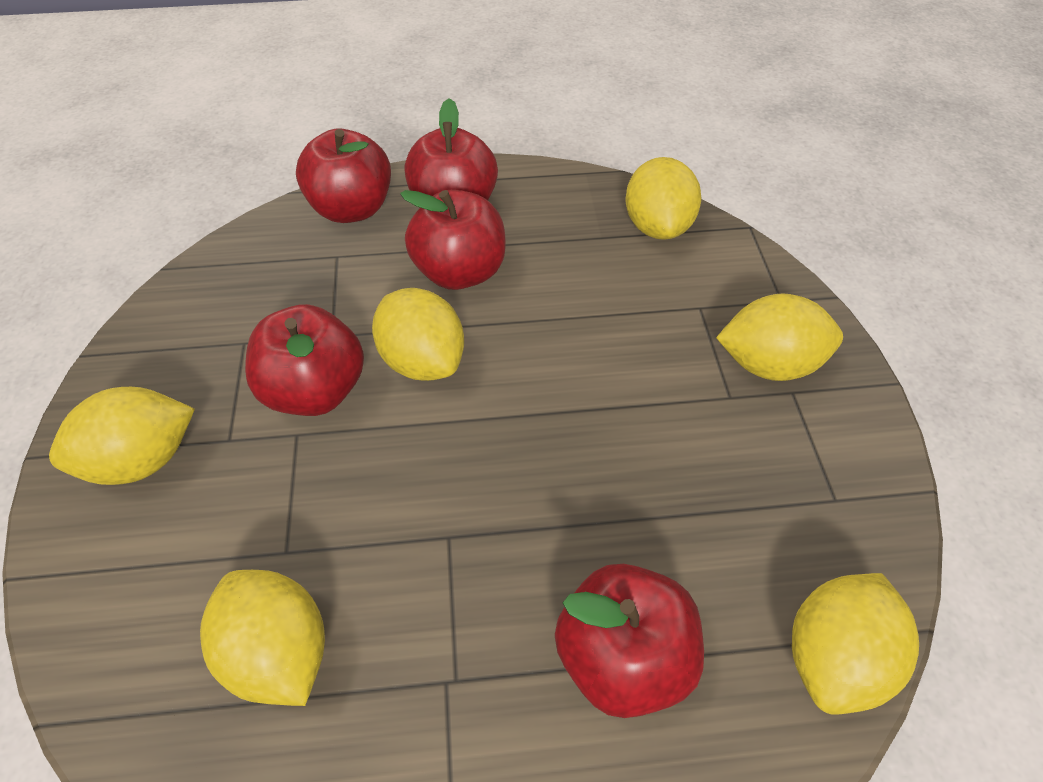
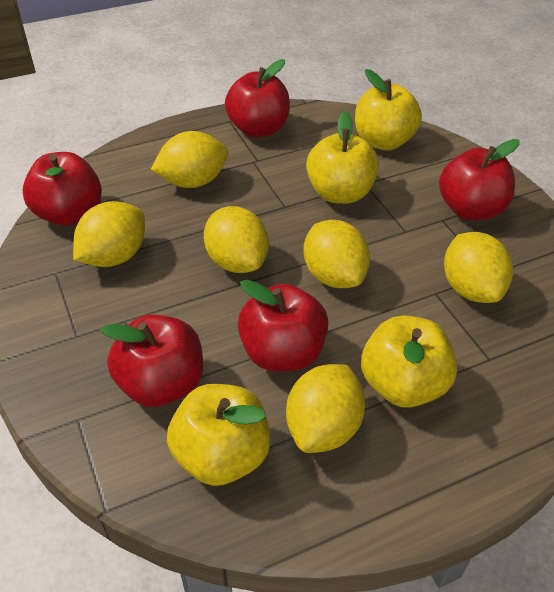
yellow apple: none = 0 -> [167,384,271,486] [306,111,379,204] [355,69,422,151] [361,315,457,408] = 4

